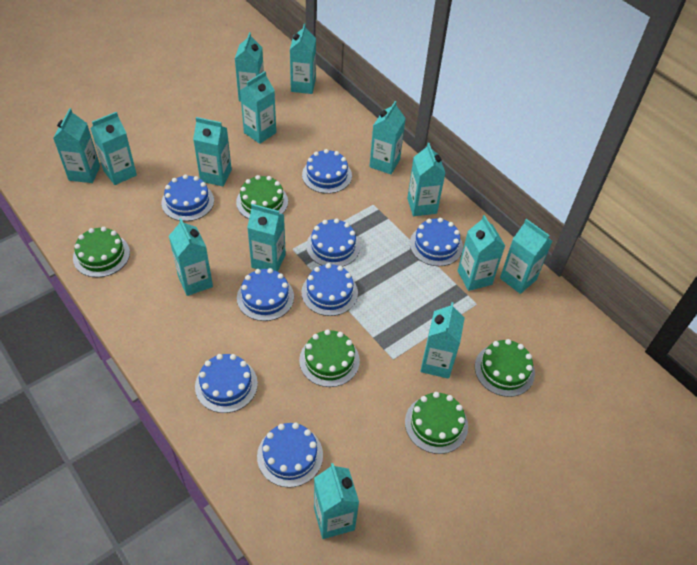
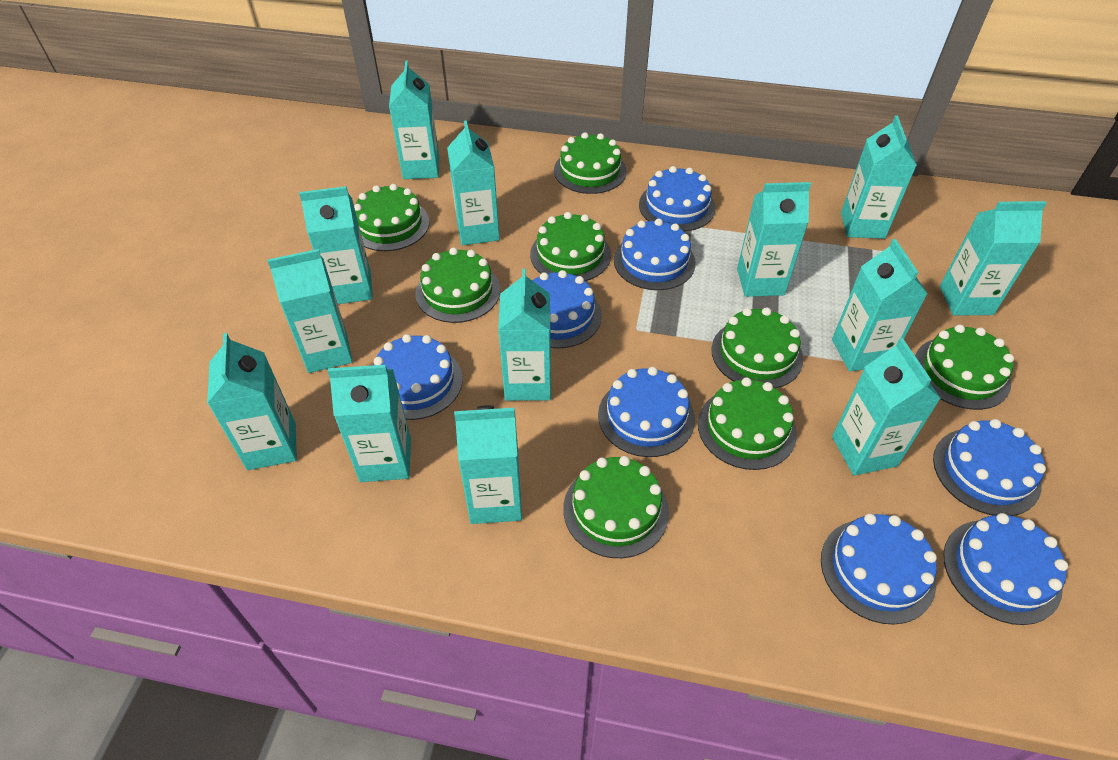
green cake: [73,227,130,277] [236,175,288,219] [299,329,360,387] [405,392,468,454] [475,339,535,397] = 5 -> [354,184,429,251] [415,247,500,323] [530,212,611,281] [554,132,627,194] [563,456,669,558] [698,377,797,470] [711,307,803,388] [915,325,1014,410] = 8
turquoise carton: [53,108,100,183] [90,112,137,185] [169,218,213,296] [193,117,232,186] [235,32,264,101] [240,71,276,144] [247,204,286,272] [290,23,316,94] [314,463,359,539] [369,101,406,174] [407,143,445,216] [420,302,465,379] [458,215,505,291] [500,219,552,294] = 14 -> [207,333,297,470] [268,249,353,373] [299,186,373,304] [328,365,411,482] [389,61,439,179] [447,120,500,245] [454,405,522,524] [498,269,551,401] [737,182,811,297] [832,239,928,372] [832,338,941,476] [841,115,917,239] [940,201,1047,316] = 13

